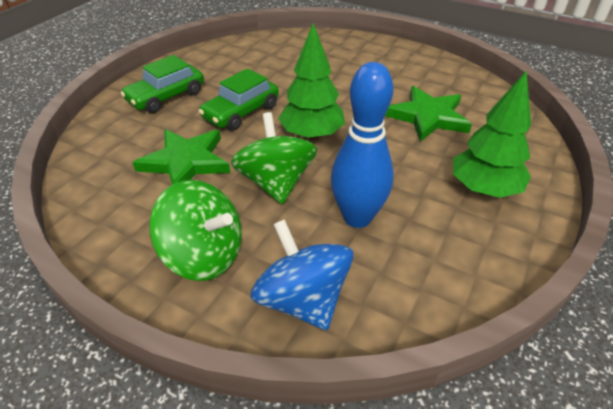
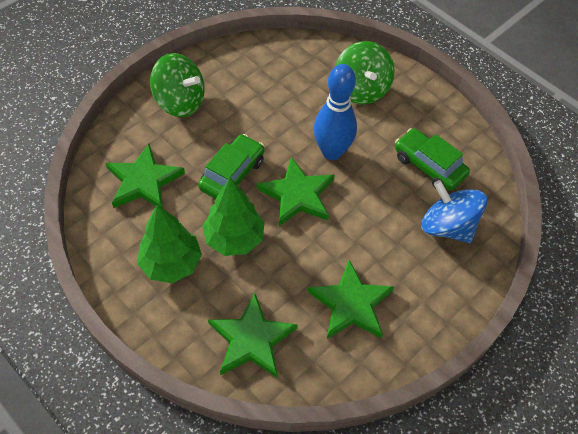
green star: [132,129,230,184] [385,86,472,142] = 2 -> [105,144,185,208] [208,293,298,378] [257,157,335,226] [307,260,394,339] = 4

